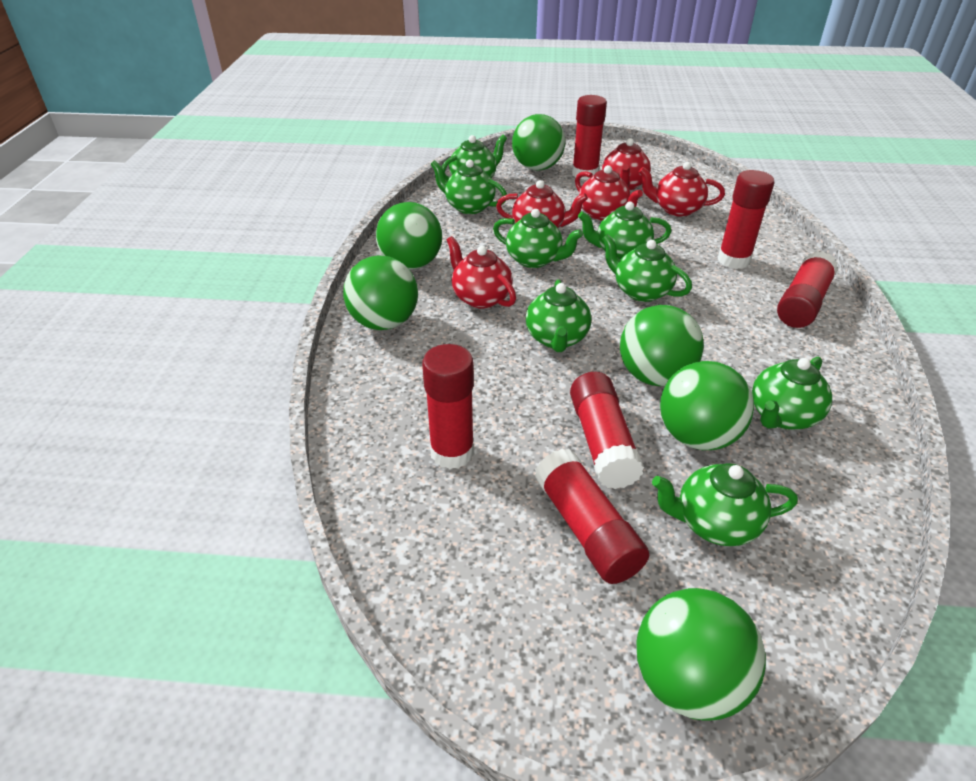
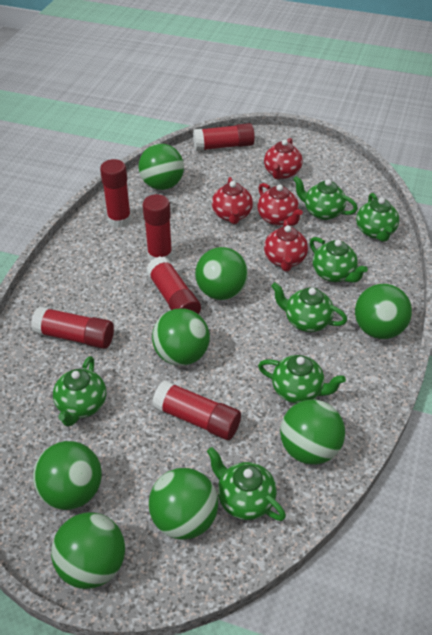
green ball: [343,255,418,330] [376,202,442,270] [512,114,565,170] [620,305,704,386] [636,588,766,721] [660,361,754,450] = 6 -> [33,441,102,510] [51,512,125,589] [139,144,184,190] [149,468,218,540] [152,308,210,366] [195,247,248,300] [280,400,345,465] [355,284,412,339] = 8
green teapot: [430,160,507,214] [442,135,507,181] [493,209,583,268] [526,280,591,352] [578,202,671,259] [602,234,692,302] [652,463,798,546] [752,356,832,429] = 8 -> [53,356,106,426] [207,447,286,521] [258,355,346,404] [271,282,347,332] [293,176,358,220] [310,237,368,283] [356,193,399,242] = 7
red teapot: [447,236,516,309] [496,180,588,228] [575,165,643,221] [602,138,651,190] [639,162,725,217] = 5 -> [212,177,253,224] [258,183,303,226] [264,138,303,179] [264,219,308,271] = 4

